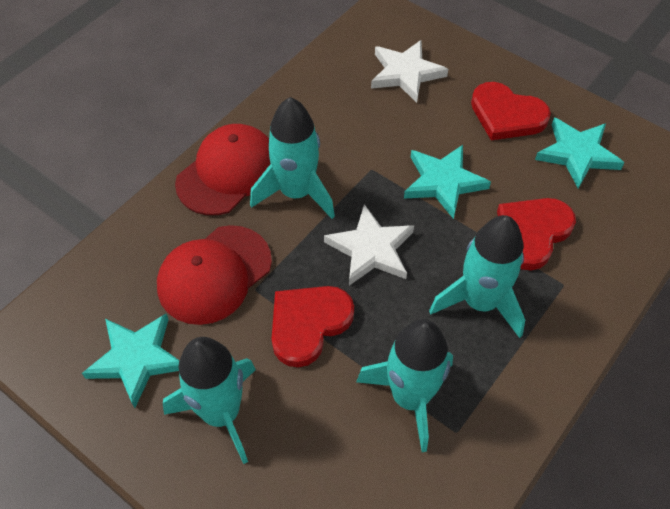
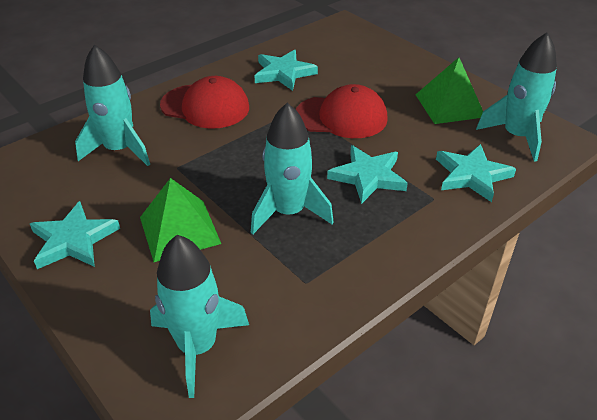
green pyramid: none = 0 -> [140,178,221,262] [415,57,483,124] = 2
red heart: [272,286,354,367] [471,82,551,140] [497,198,576,271] = 3 -> none = 0
turquoise star: [82,314,180,408] [404,145,491,219] [535,118,624,189] = 3 -> [30,201,120,269] [255,49,318,91] [327,145,408,204] [436,144,516,202] = 4
white star: [324,204,414,286] [371,40,448,103] = 2 -> none = 0

